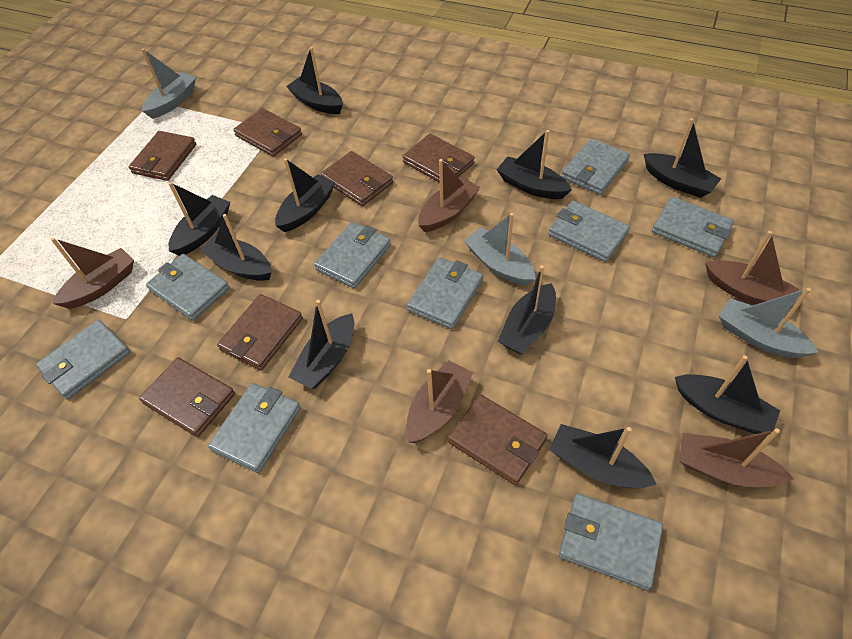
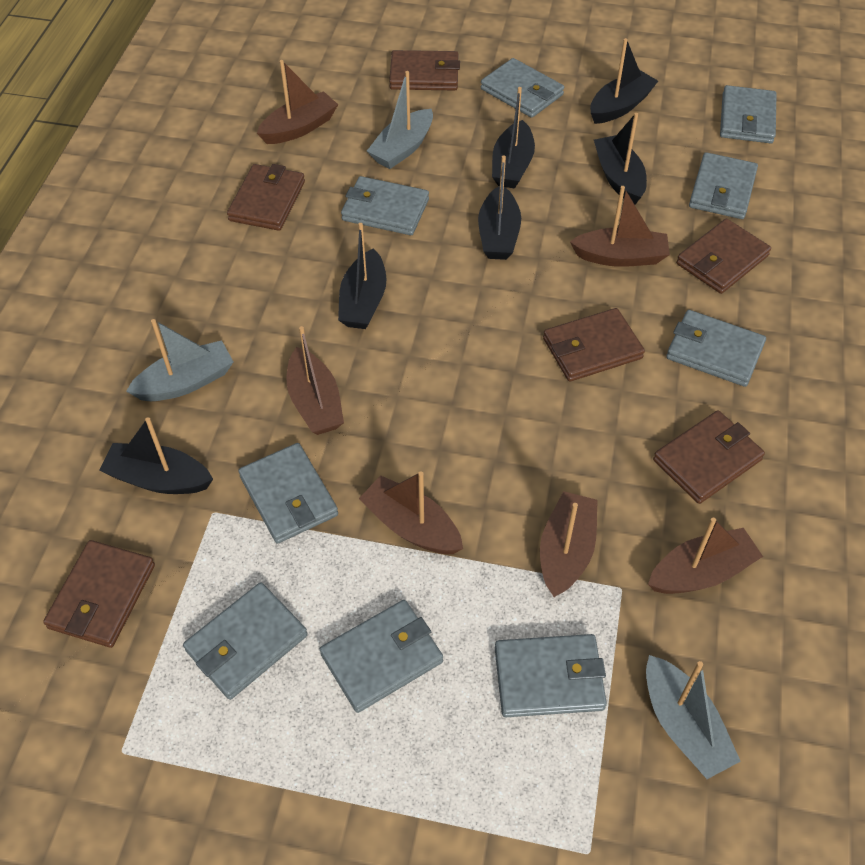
black boat: [168,182,230,256] [200,214,272,281] [275,158,335,232] [286,47,343,114] [289,300,354,389] [497,130,572,199] [498,265,556,354] [549,424,656,488] [644,118,721,198] [675,355,780,435] = 10 -> [99,417,213,494] [338,223,386,329] [478,155,521,260] [492,87,535,189] [590,38,658,124] [594,113,647,205] = 6
brown boat: [51,238,134,309] [406,360,473,443] [418,159,480,232] [679,428,794,487] [705,231,799,308] = 5 -> [257,60,338,144] [287,326,344,435] [359,472,463,554] [540,491,598,597] [570,186,670,267] [648,518,763,594] = 6
brown wallet: [129,131,196,181] [139,357,235,437] [217,294,303,371] [233,108,302,157] [321,151,393,206] [402,134,474,183] [448,394,548,485] = 7 -> [43,540,155,648] [227,164,305,231] [389,50,460,90] [543,308,645,382] [653,410,765,504] [676,218,771,294] = 6

